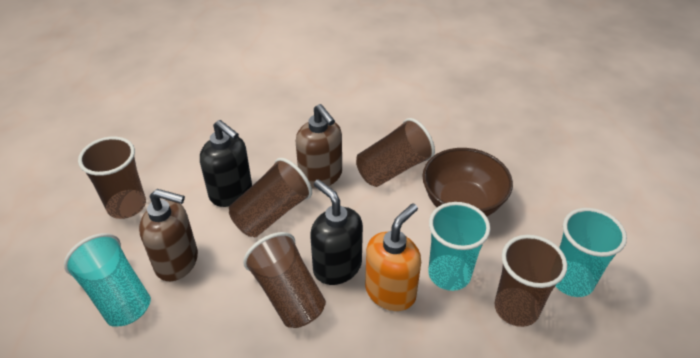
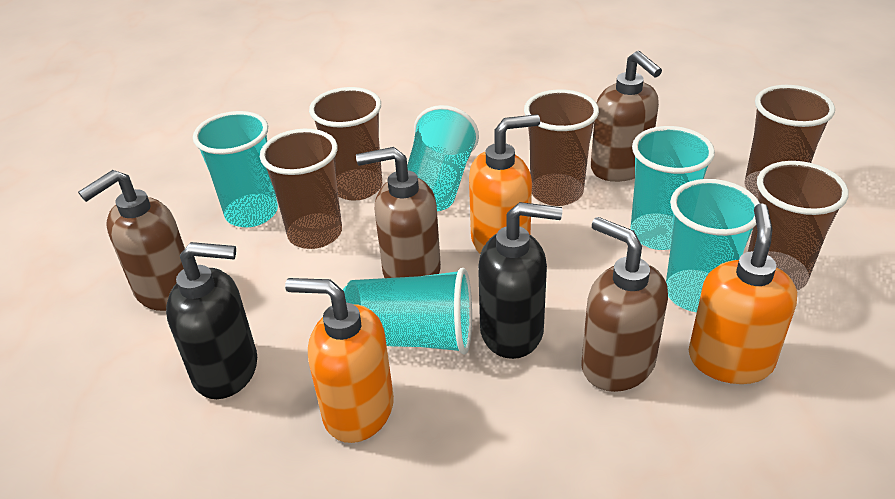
brown bowl: [422,148,513,217] = 1 -> none = 0
brown soap dispenser: [139,189,198,281] [296,104,342,189] = 2 -> [78,170,185,311] [356,147,441,278] [581,217,668,392] [591,51,662,182] = 4
orange soap dispenser: [365,203,421,311] = 1 -> [285,278,394,443] [469,114,540,254] [689,203,797,384] = 3
turquoise cup: [64,233,151,327] [428,202,491,291] [556,208,627,297] = 3 -> [193,111,278,227] [343,268,472,354] [407,105,479,211] [630,126,715,250] [666,179,760,312] = 5

